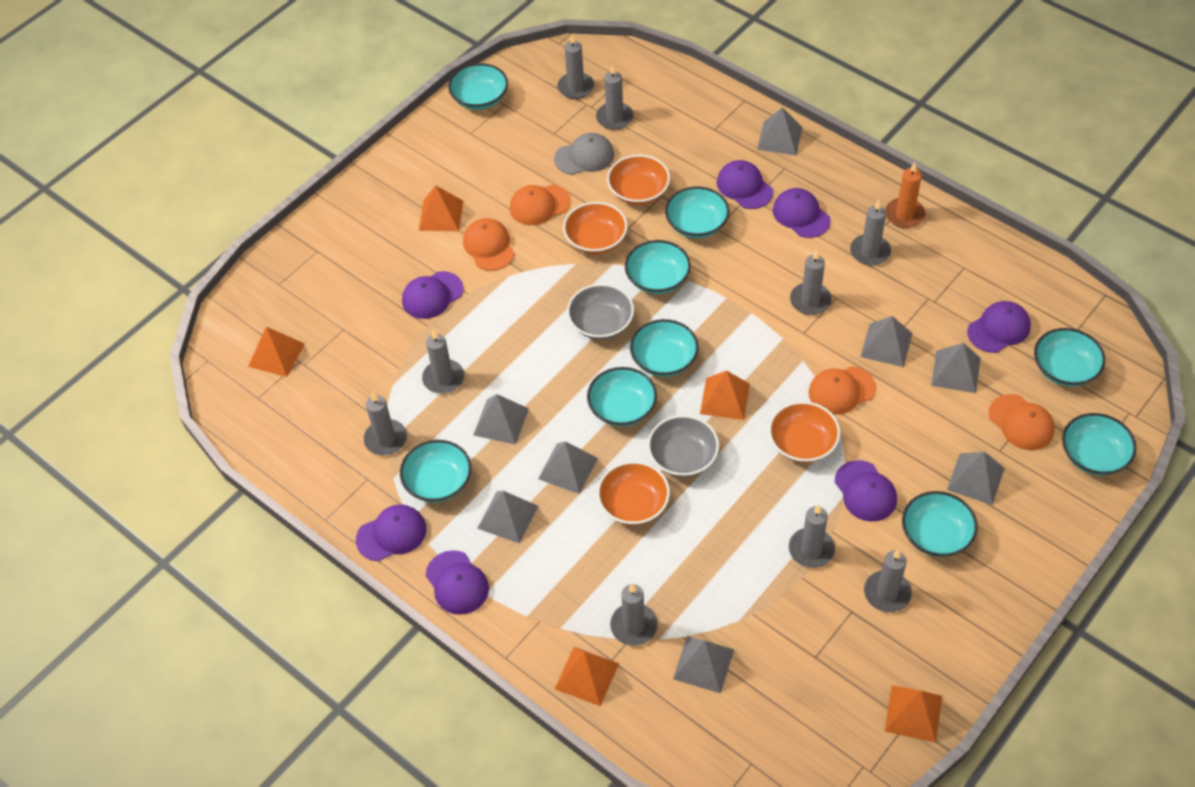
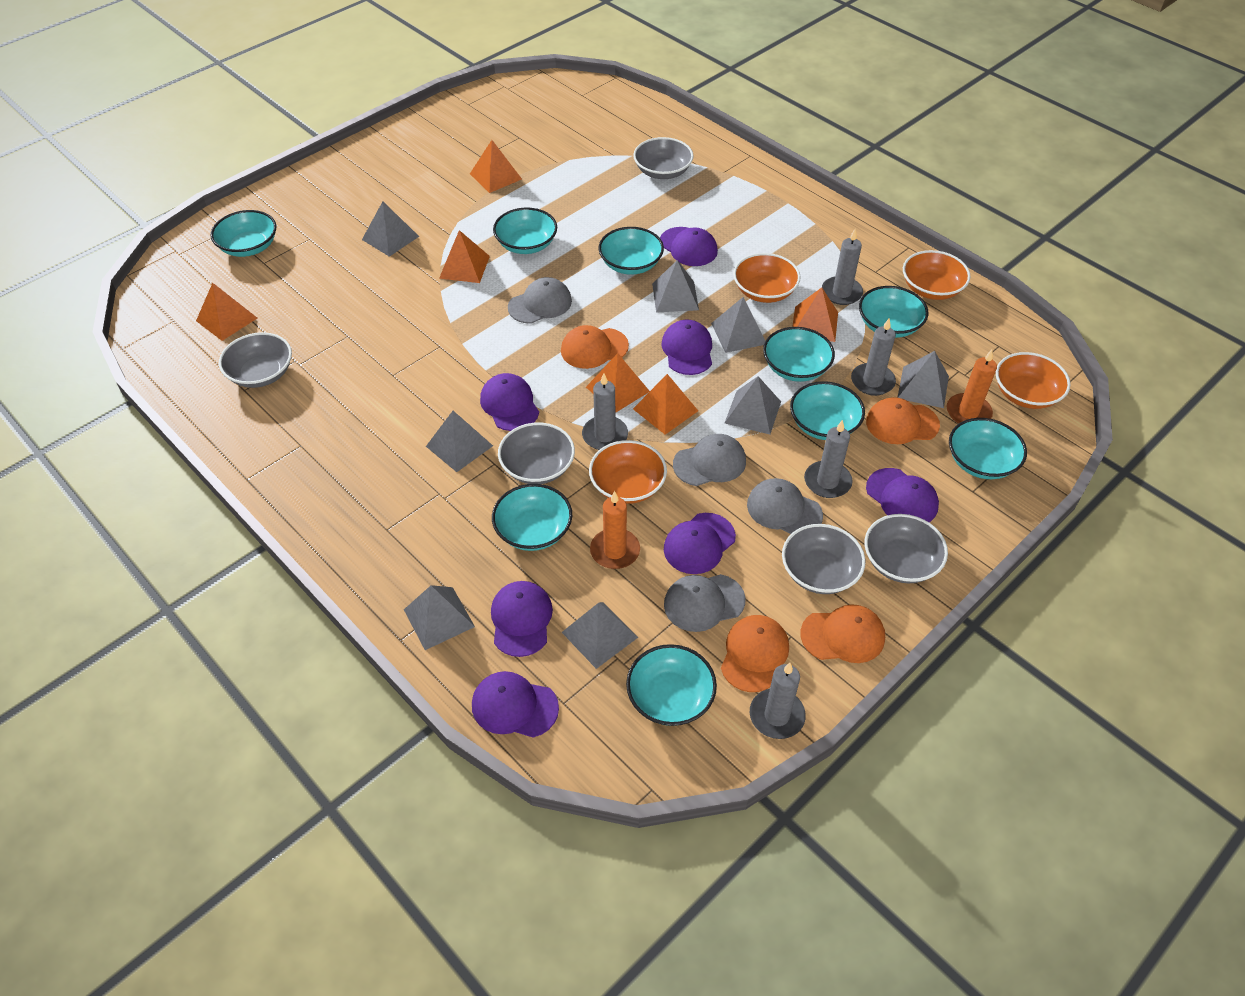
grey bowl: [567,284,634,340] [647,415,719,477] = 2 -> [219,332,292,388] [498,422,575,484] [633,137,694,179] [782,524,865,594] [865,514,948,583] = 5
grey candle: [364,392,407,455] [422,329,464,394] [557,34,594,99] [596,64,634,130] [610,584,657,646] [789,504,835,568] [790,250,832,315] [850,200,891,266] [864,549,912,612] = 9 -> [582,373,628,450] [750,663,806,739] [804,420,852,498] [822,229,863,305] [851,318,896,396] = 5
grey cap: [554,133,614,175] = 1 -> [508,277,572,324] [664,574,746,632] [673,434,746,486] [747,478,823,534] = 4
orange candle: [885,162,925,228] = 1 -> [590,491,640,569] [946,350,997,424] = 2
orange pyramid: [248,327,305,377] [419,185,463,231] [555,647,619,706] [700,370,750,420] [885,685,942,743] = 5 -> [196,283,257,341] [439,230,490,283] [470,140,522,193] [586,353,650,413] [633,374,698,435] [792,287,838,342] = 6

